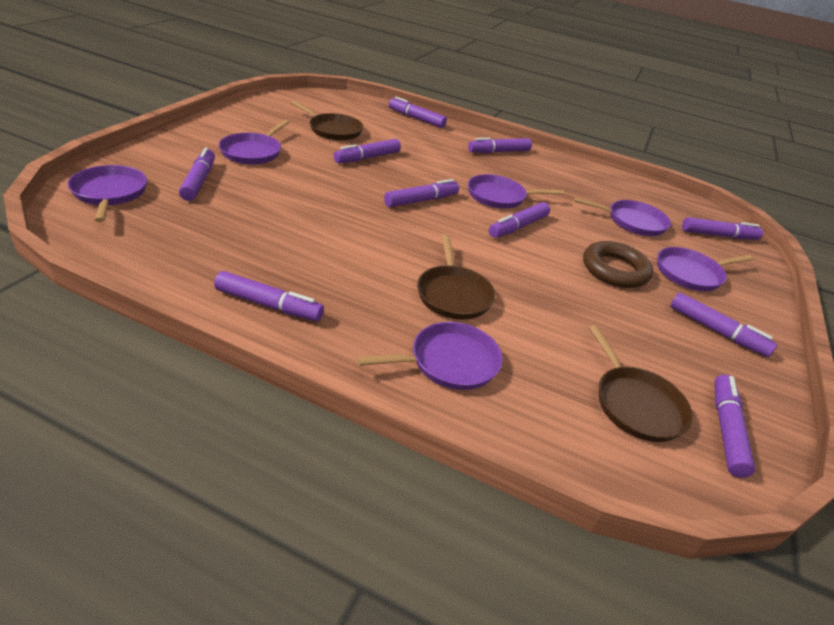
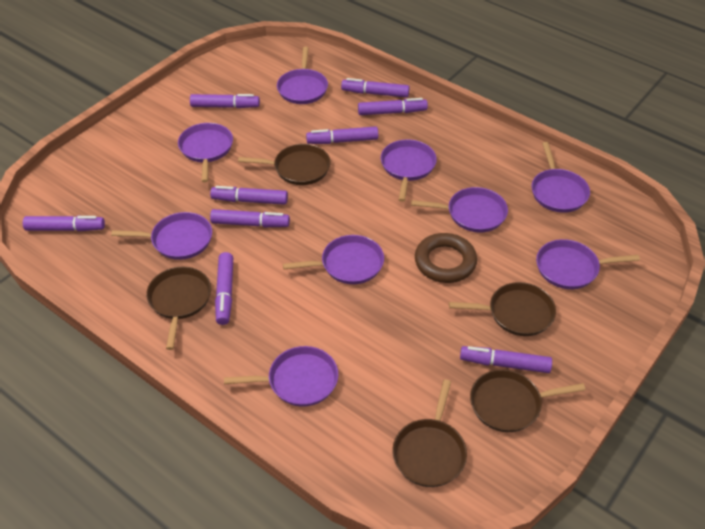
brown pan: [290,101,363,141] [417,235,496,320] [589,325,693,442] = 3 -> [146,267,211,350] [238,144,331,185] [392,379,467,487] [449,282,556,336] [470,369,586,432] = 5
purple marker: [179,147,215,201] [214,271,324,321] [334,139,401,163] [384,179,459,207] [389,97,447,128] [468,138,532,153] [489,202,550,238] [670,292,777,357] [682,217,763,240] [714,374,755,478] = 10 -> [23,215,105,231] [190,94,260,108] [210,186,288,205] [210,209,290,227] [215,252,233,325] [306,126,378,144] [341,78,409,98] [358,98,428,115] [460,346,552,373] = 9
purple pan: [68,165,147,222] [219,120,289,165] [357,322,502,390] [468,174,564,209] [574,197,671,236] [657,247,754,291] = 6 -> [111,212,212,260] [178,123,233,182] [224,346,338,407] [277,47,328,104] [283,235,384,284] [381,139,437,202] [411,187,508,232] [532,142,590,213] [536,239,640,289] = 9

